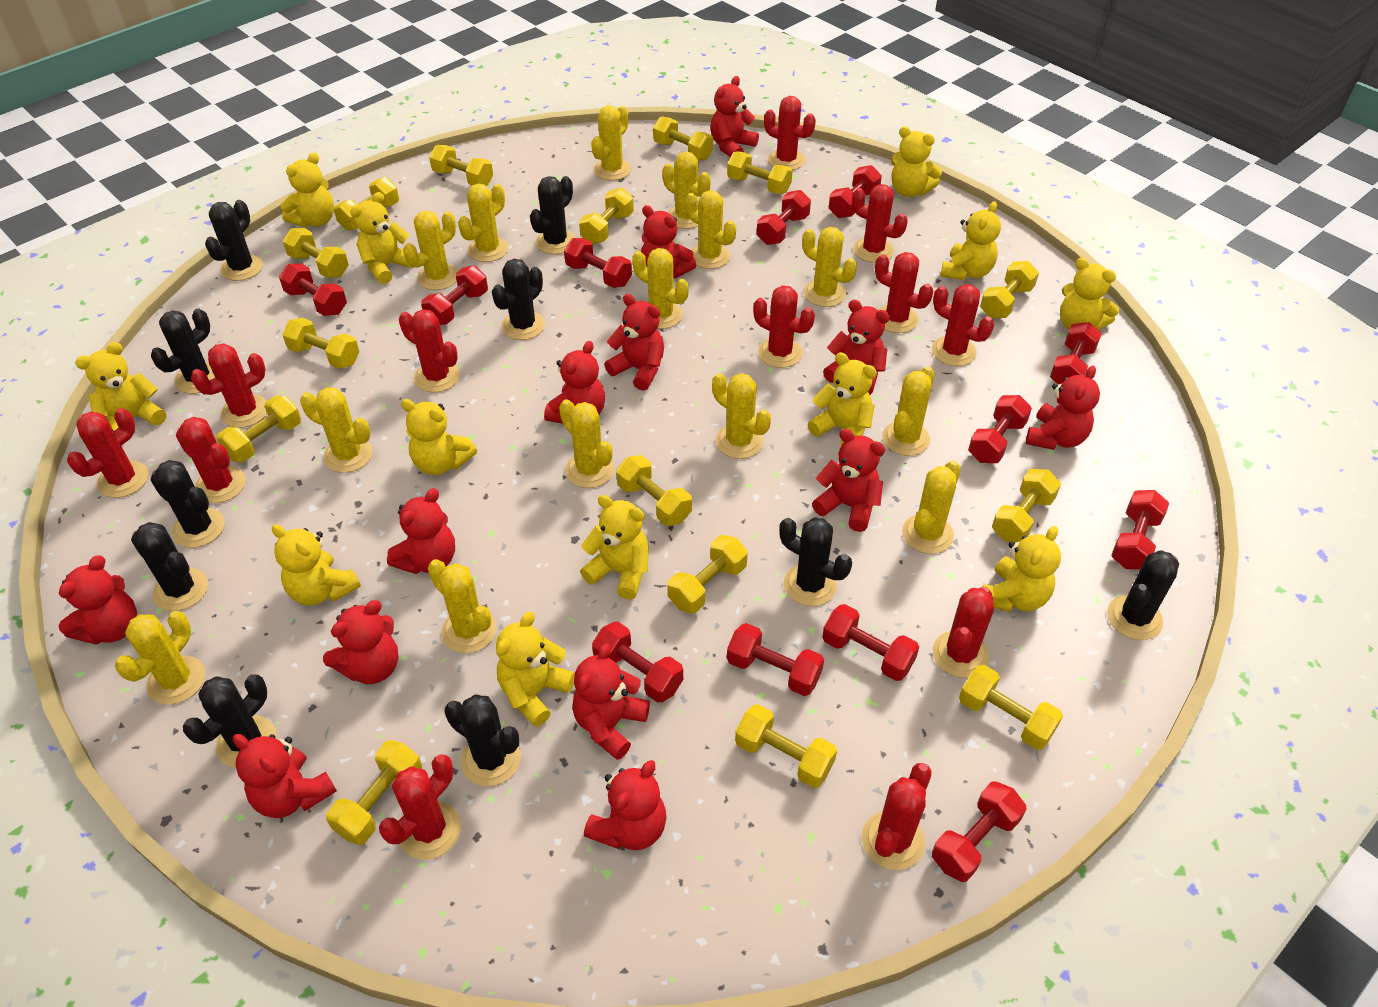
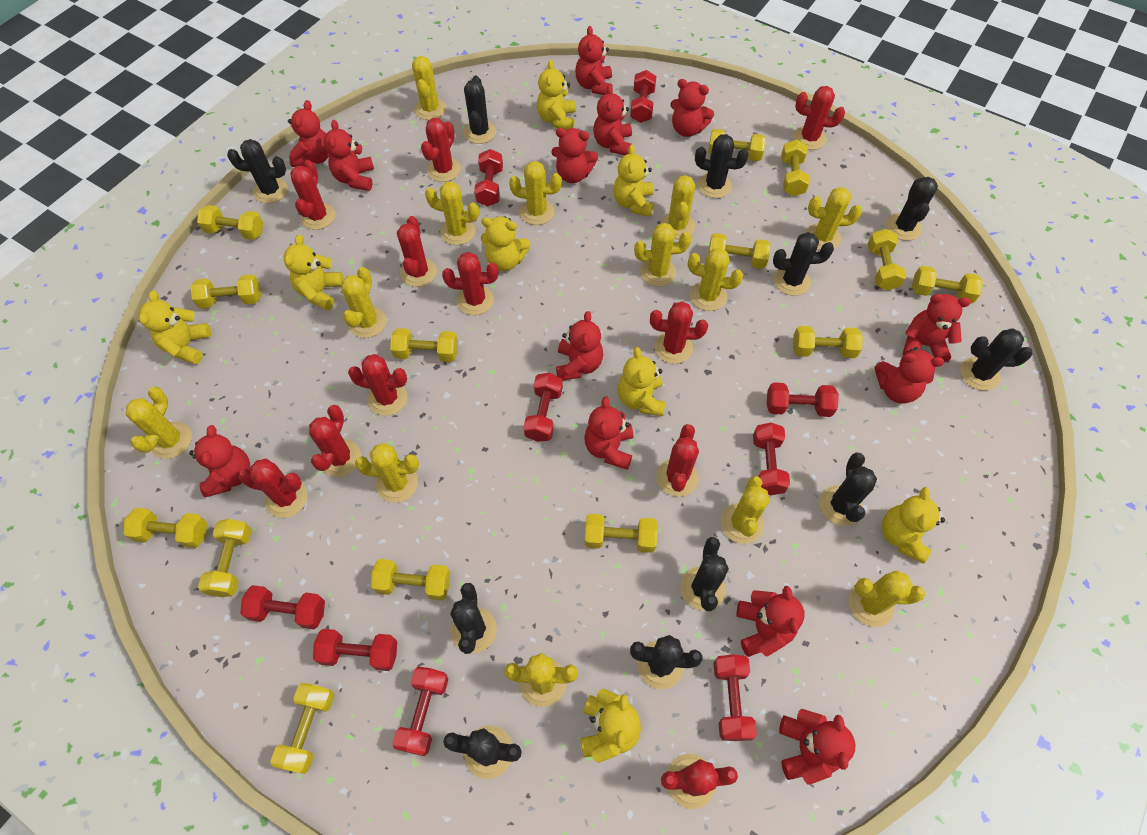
black cactus: [131,522,208,611] [150,460,225,548] [151,309,215,394] [183,674,277,768] [205,200,263,281] [444,694,521,786] [492,259,545,340] [530,176,575,254] [779,517,852,606] [1107,550,1179,640] = 10 -> [227,139,288,203] [443,725,522,779] [450,583,497,654] [463,76,496,144] [630,635,703,689] [681,537,729,611] [695,134,749,198] [773,232,834,296] [820,452,877,525] [886,177,938,241] [960,329,1032,391] = 11
red cactus: [67,408,148,498] [176,417,246,503] [191,343,267,428] [379,755,461,859] [399,309,460,392] [753,285,815,368] [764,96,816,170] [852,184,908,263] [862,763,932,870] [875,252,933,333] [932,284,994,366] [933,587,994,678] = 12 -> [238,459,308,518] [290,160,336,230] [309,405,361,477] [348,354,408,416] [397,216,437,287] [421,118,461,182] [442,252,498,315] [650,301,708,364] [657,424,699,497] [661,754,738,809] [793,86,845,150] = 11
red dumbbell: [279,264,347,316] [421,266,488,325] [564,238,632,288] [592,622,683,703] [727,623,824,696] [757,190,811,245] [822,604,919,681] [829,165,882,218] [932,781,1027,882] [968,395,1032,463] [1050,322,1102,384] [1111,490,1169,569] = 12 -> [240,585,325,629] [313,629,397,671] [392,667,448,756] [474,149,503,206] [523,373,563,442] [630,70,656,123] [713,654,757,741] [753,423,790,495] [767,382,839,417] = 9
yellow cactus: [115,611,205,705] [300,387,373,473] [403,211,458,290] [428,559,496,653] [458,184,509,262] [559,399,614,488] [591,105,631,181] [632,248,689,329] [662,152,711,229] [685,190,736,269] [712,373,771,459] [802,227,857,307] [882,366,935,456] [902,460,961,554] = 14 -> [126,387,192,459] [342,267,387,338] [355,443,419,503] [412,56,446,120] [425,181,479,245] [504,653,578,707] [509,161,562,225] [634,223,691,286] [660,175,695,239] [688,248,743,311] [721,476,770,544] [806,187,862,250] [849,570,925,627] = 13
yellow dumbbell: [216,396,301,462] [282,318,359,369] [283,228,349,278] [326,740,422,845] [334,177,399,231] [429,145,493,186] [579,188,634,244] [616,455,692,526] [653,117,713,160] [667,535,748,613] [727,151,792,194] [735,704,837,788] [959,665,1063,750] [980,261,1039,319] [992,469,1061,543] = 15 -> [123,508,207,548] [190,274,261,309] [197,205,263,240] [198,519,252,597] [270,683,334,774] [371,559,450,600] [390,328,458,362] [585,514,658,553] [708,129,766,161] [708,233,771,269] [781,140,810,196] [793,326,863,358] [868,229,907,290] [912,265,983,304] = 14
yellow teddy bear: [75,342,166,431] [272,524,361,606] [281,152,334,227] [350,192,413,284] [401,399,477,475] [496,612,575,727] [580,495,649,600] [808,352,877,445] [891,126,942,197] [941,201,1001,280] [983,526,1061,612] [1060,258,1119,330] = 12 -> [139,291,211,364] [284,234,344,311] [481,216,530,271] [537,60,576,130] [581,688,641,763] [613,144,654,217] [618,347,665,416] [882,487,945,563] = 8

